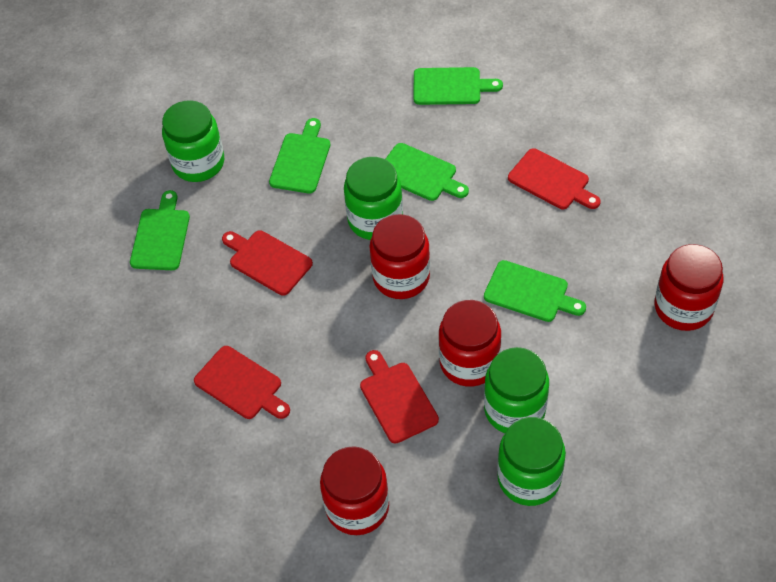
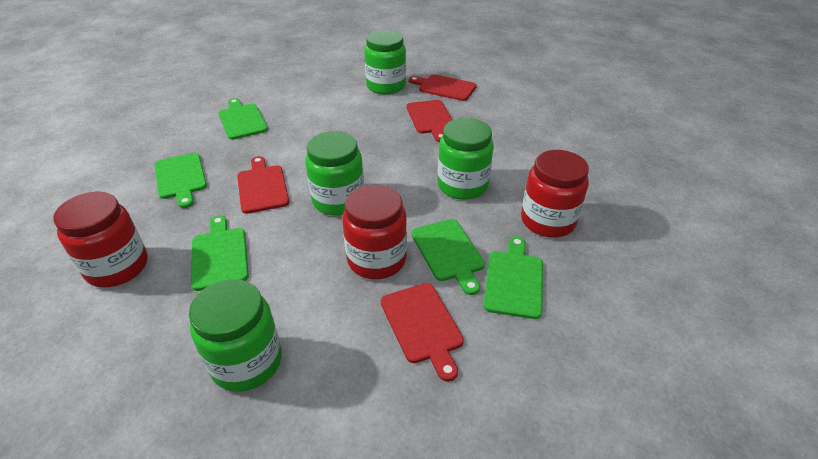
red jar: [320,447,389,535] [370,214,430,299] [439,300,501,387] [654,244,723,331] = 4 -> [53,192,148,287] [342,185,407,279] [521,150,589,238] = 3

